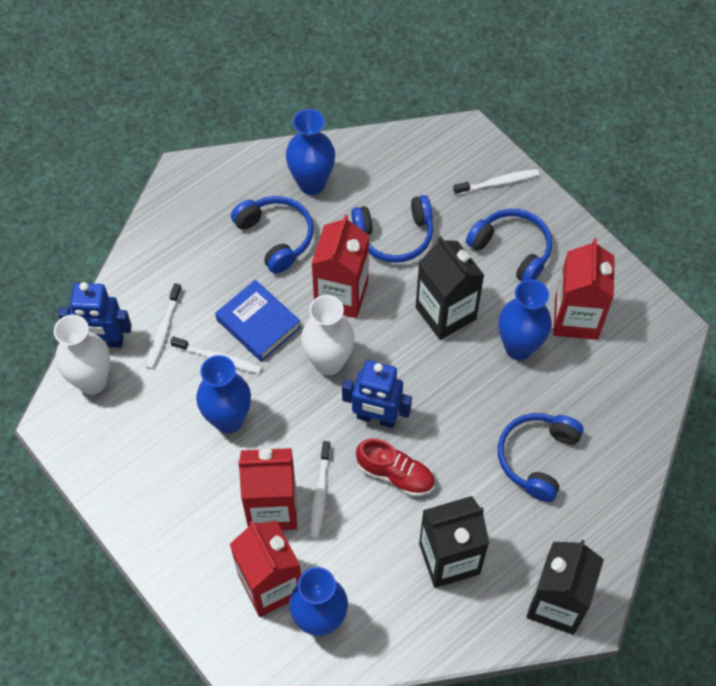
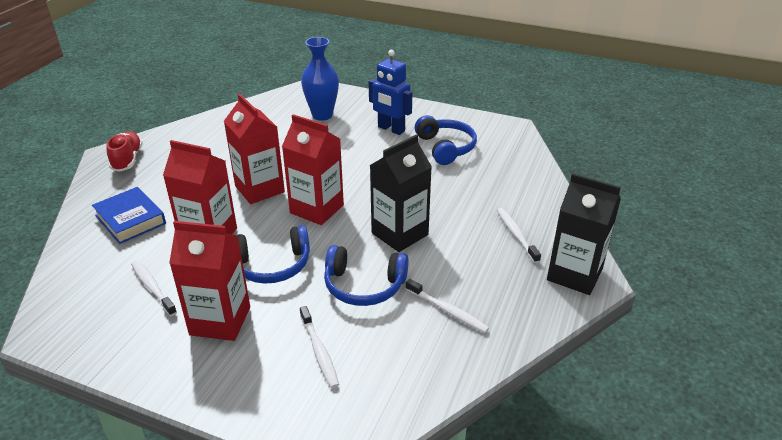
black carton: [416,236,484,340] [419,496,489,588] [526,540,604,635] = 3 -> [370,135,432,252] [547,173,621,295] = 2
blue headphones: [231,196,314,274] [351,195,433,263] [466,209,552,281] [498,413,583,502] = 4 -> [237,225,310,284] [324,245,409,306] [415,115,477,165] = 3
blue robot: [58,282,132,348] [342,360,412,428] = 2 -> [369,50,412,135] = 1
blue vase: [196,355,251,433] [286,109,335,195] [289,567,348,636] [498,279,552,360] = 4 -> [301,37,339,121] = 1
white vase: [54,315,110,394] [301,295,354,375] = 2 -> none = 0

